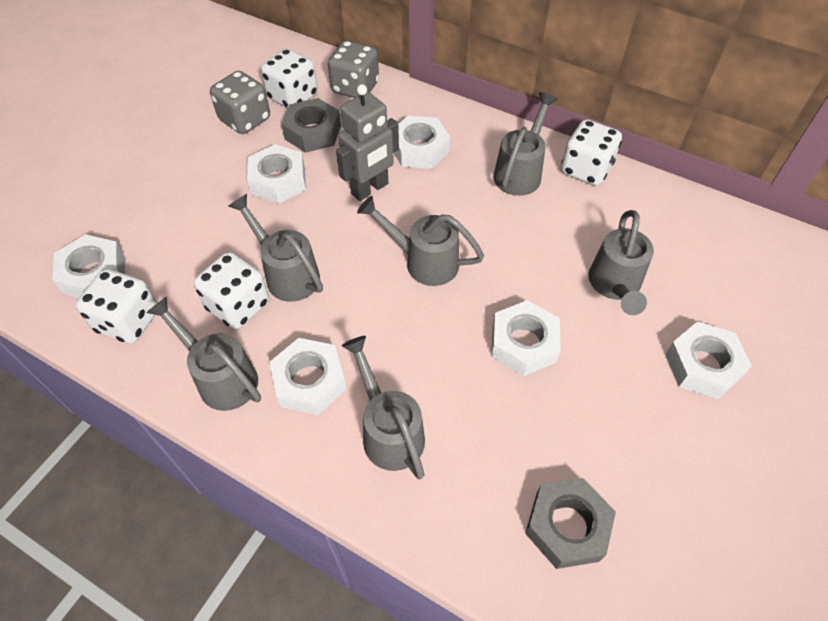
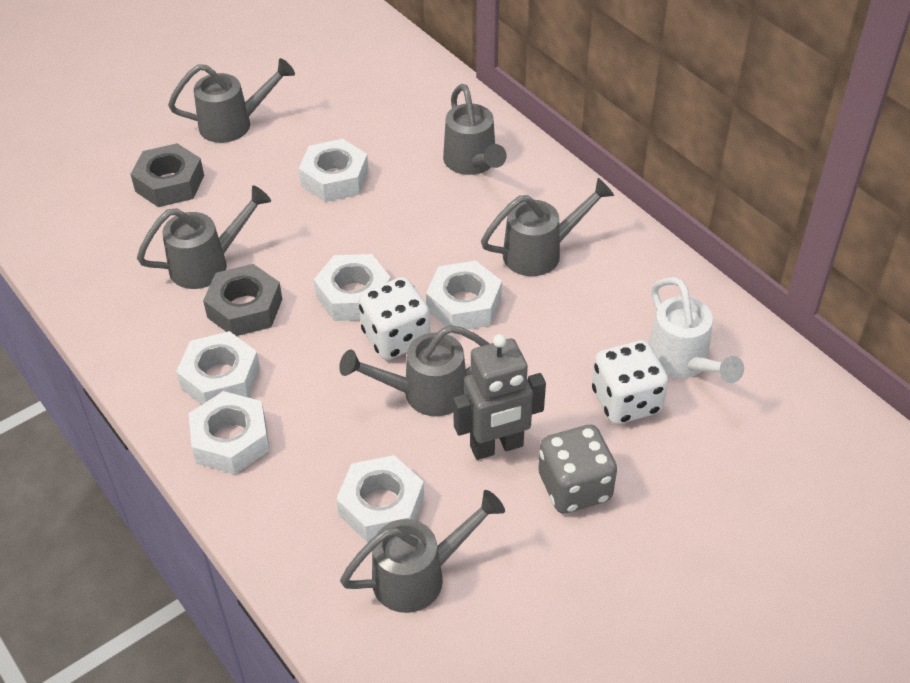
grey dice: [210,71,270,134] [328,41,379,98] = 2 -> [538,425,617,513] = 1
white dice: [76,269,157,344] [194,252,269,329] [261,49,318,108] [561,119,622,186] = 4 -> [359,277,430,360] [592,340,668,424] = 2
white watering can: none = 0 -> [648,277,744,383] = 1

